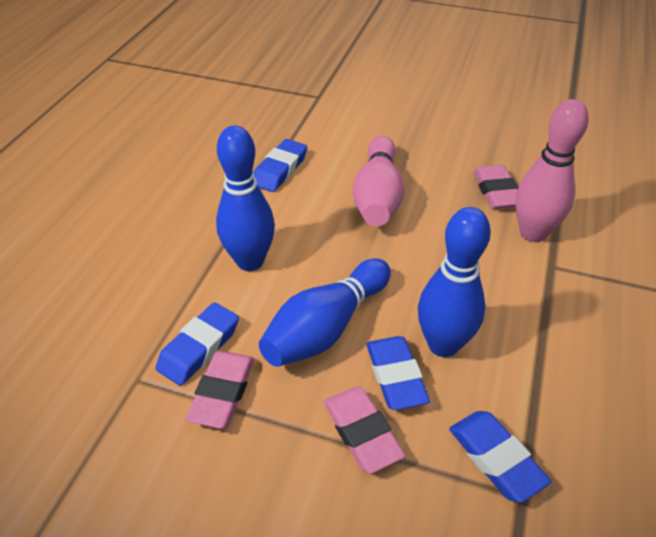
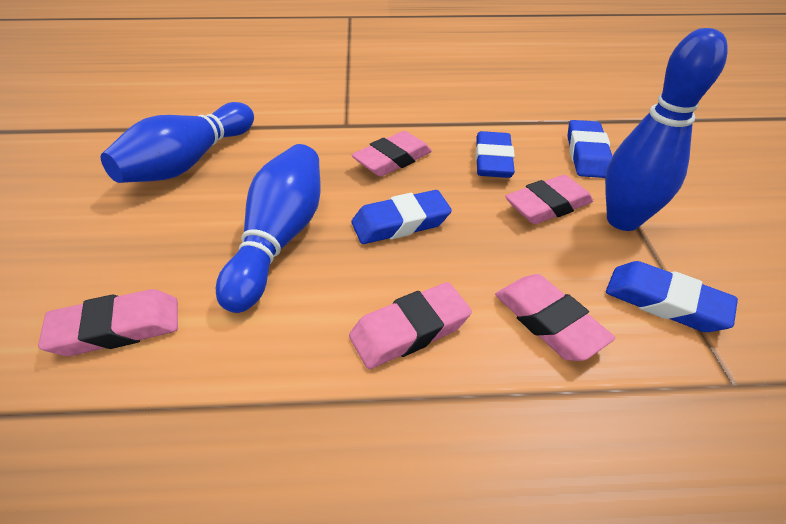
pink bowling pin: [352,136,405,226] [515,99,589,242] = 2 -> none = 0
pink eraser: [186,351,255,429] [323,387,405,474] [473,165,518,209] = 3 -> [38,289,178,356] [349,282,472,369] [351,131,432,177] [495,274,615,361] [505,175,593,224] = 5

